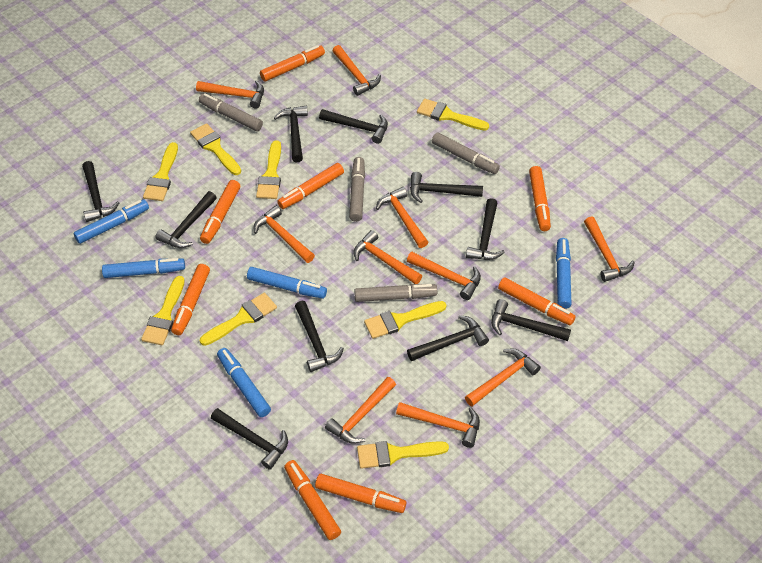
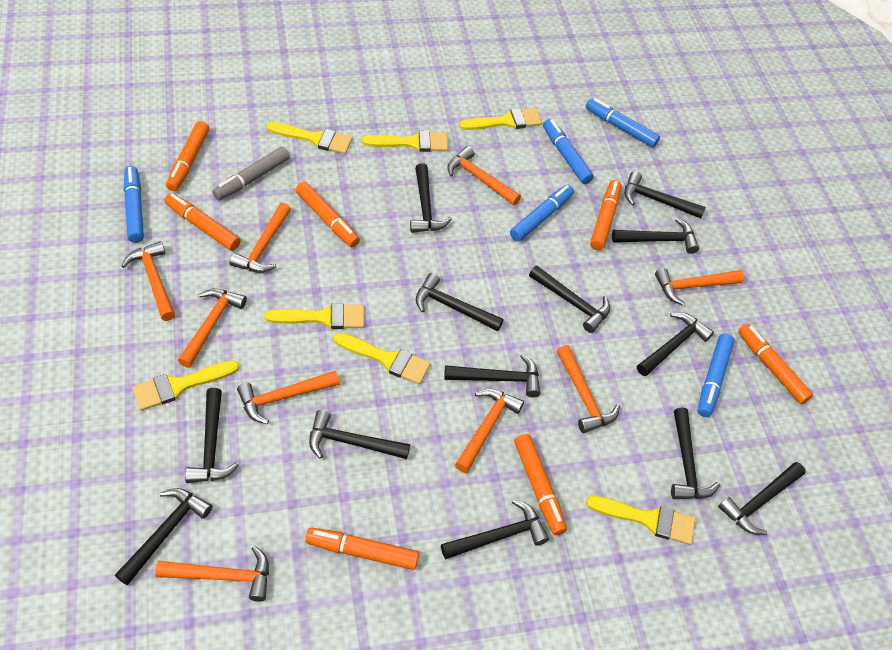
black hammer: [82,161,119,222] [155,191,217,248] [211,408,288,470] [274,106,308,162] [295,301,344,372] [319,109,388,144] [407,315,489,361] [410,172,483,203] [466,198,505,260] [491,299,571,341] = 10 -> [115,488,212,586] [185,388,239,483] [309,410,410,459] [410,163,452,233] [416,273,503,331] [441,499,549,560] [444,354,540,397] [529,265,610,333] [612,218,699,254] [624,171,706,219] [637,312,714,376] [671,408,720,499] [718,462,806,535] = 13
grey marker: [199,93,263,131] [349,157,365,222] [354,284,437,302] [432,132,500,174] = 4 -> [212,147,290,201] = 1
orange hammer: [196,80,264,109] [254,206,315,263] [325,377,396,444] [332,45,381,96] [353,230,422,284] [376,187,428,248] [396,402,480,448] [407,252,481,300] [465,349,541,406] [584,216,635,282] = 10 -> [121,241,175,321] [155,546,269,602] [178,288,247,368] [229,203,291,273] [237,371,340,424] [447,146,521,205] [455,389,524,473] [557,345,620,433] [655,268,744,305] = 9
orange marker: [171,264,210,335] [200,180,240,244] [260,45,325,81] [277,163,344,209] [284,460,341,540] [315,474,406,513] [498,277,576,325] [529,166,551,231] = 8 -> [164,193,241,251] [166,121,209,191] [296,182,360,247] [305,527,419,570] [514,434,567,535] [590,180,621,250] [738,324,813,404] = 7
yellow brush: [141,276,185,345] [143,142,178,201] [190,124,241,175] [200,293,277,346] [256,140,281,199] [357,441,449,469] [364,301,446,339] [417,99,489,131] = 8 -> [132,360,239,411] [265,303,364,329] [266,122,352,154] [334,333,431,384] [362,131,448,152] [459,108,542,130] [586,495,695,545] = 7

